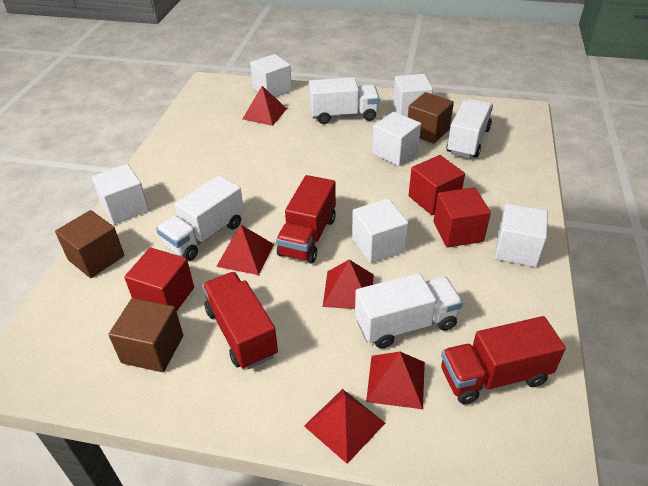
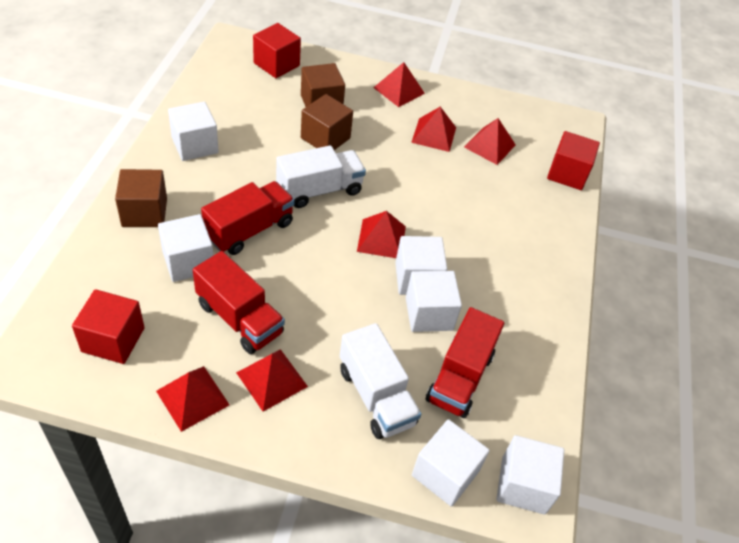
red pyramid: [216,225,274,275] [242,86,287,126] [304,389,385,464] [323,260,374,309] [366,352,425,409] = 5 -> [156,366,230,432] [236,349,308,412] [357,211,406,258] [373,62,425,107] [411,107,456,152] [464,118,516,165] = 6
white truck: [156,175,244,261] [309,77,380,124] [355,273,463,349] [446,99,493,158] = 4 -> [276,145,366,208] [340,323,421,439] = 2

